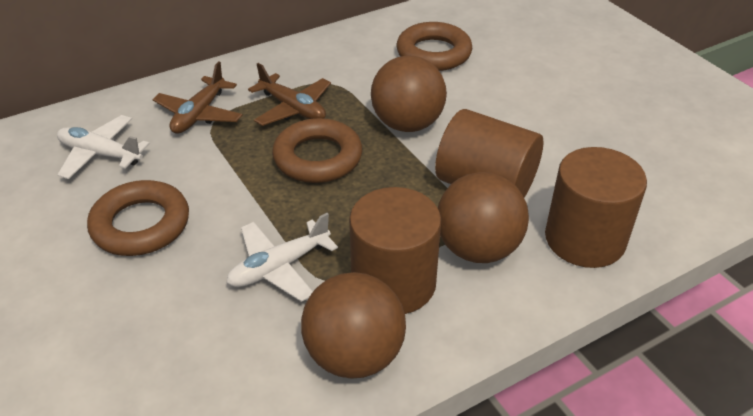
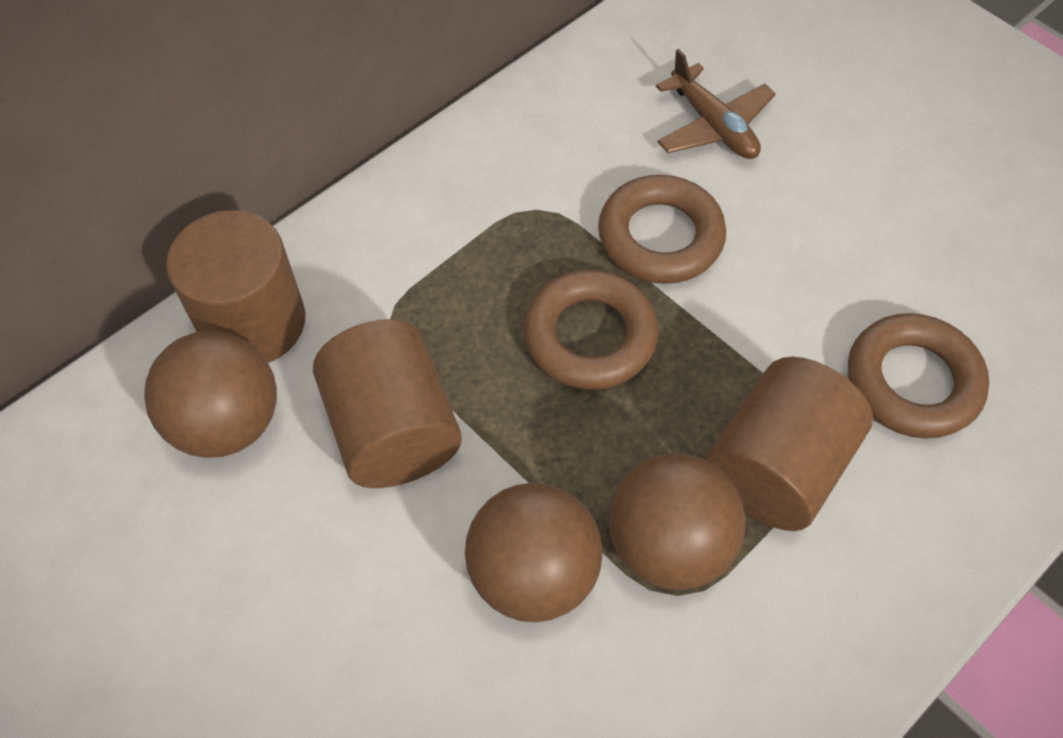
brown plane: [153,61,242,134] [248,63,331,126] = 2 -> [656,49,776,159] = 1
white plane: [57,115,150,179] [226,213,338,302] = 2 -> none = 0

